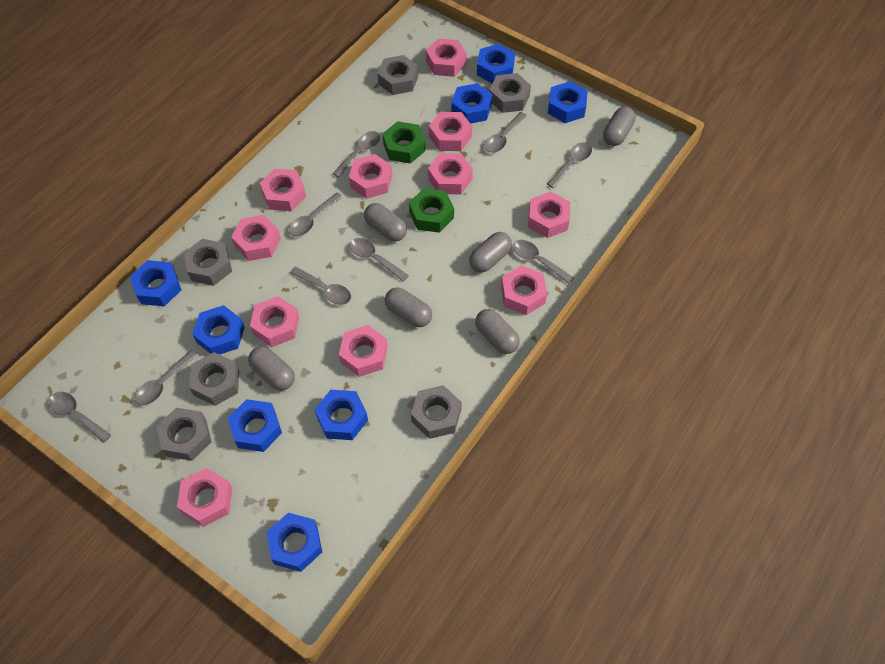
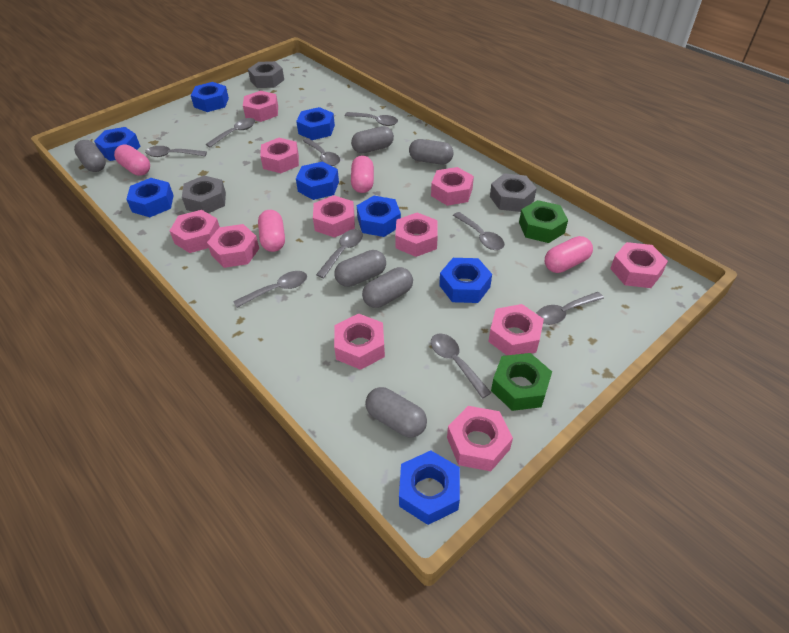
grey nut: [156,408,212,461] [184,239,232,286] [189,352,239,406] [377,55,418,95] [411,385,462,439] [489,73,531,113] = 6 -> [182,175,226,213] [248,61,284,88] [490,173,537,212] = 3
pink capsule: none = 0 -> [114,144,150,176] [258,210,285,252] [351,155,374,193] [545,236,593,273] = 4

